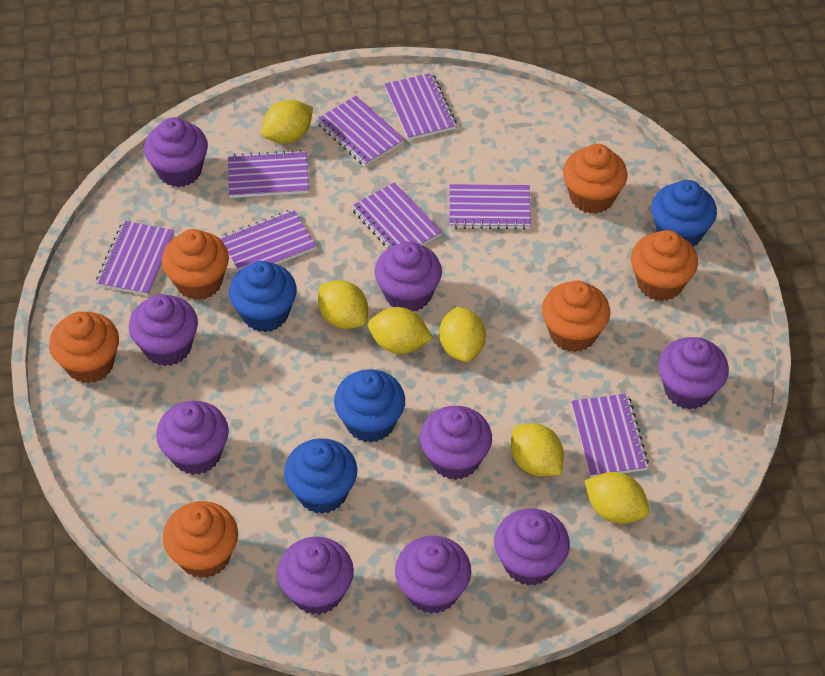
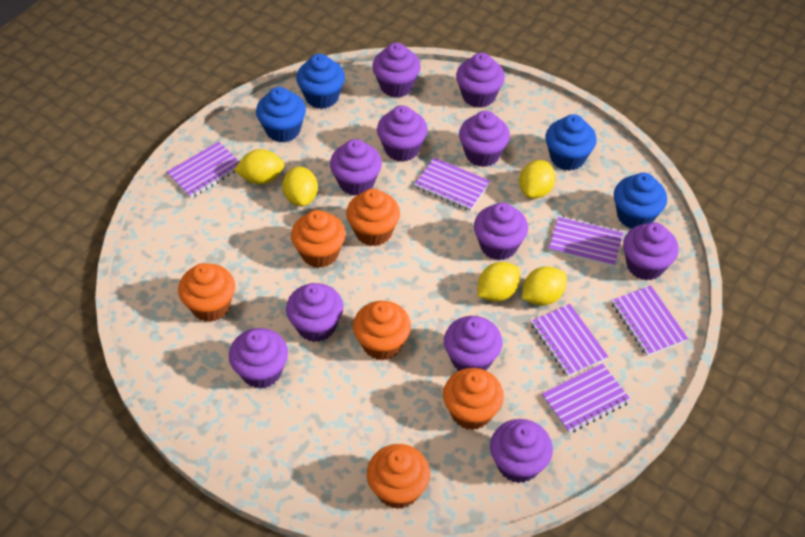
purple cupcake: [129,294,198,366] [144,117,208,187] [156,401,229,475] [277,537,354,615] [374,241,442,311] [395,536,471,614] [420,406,492,480] [494,508,570,586] [658,337,729,410] = 9 -> [229,328,288,389] [286,283,343,342] [330,139,382,196] [372,43,421,98] [377,106,428,162] [444,316,502,371] [456,53,505,108] [459,111,510,167] [474,202,528,261] [490,419,553,483] [623,222,679,281] = 11
purple notebook: [96,221,174,296] [220,209,316,271] [228,150,309,198] [316,96,405,166] [352,182,442,249] [385,73,457,140] [449,184,531,230] [571,393,649,478] = 8 -> [167,142,240,198] [414,158,490,211] [530,304,609,377] [542,363,631,433] [549,216,624,267] [611,286,688,356] = 6
yellow lemon: [262,100,313,144] [318,280,368,329] [368,307,433,354] [439,306,486,362] [511,423,564,477] [585,472,649,524] = 6 -> [234,149,285,184] [282,167,318,206] [478,262,520,302] [519,160,556,198] [522,266,567,306] = 5

